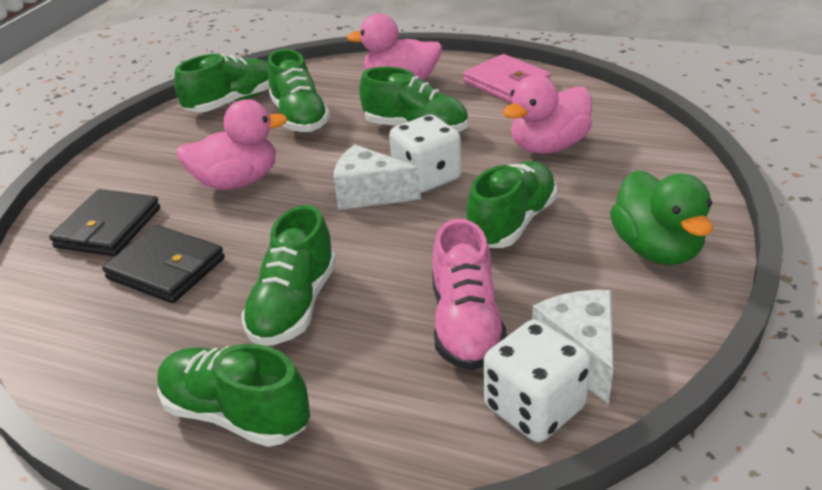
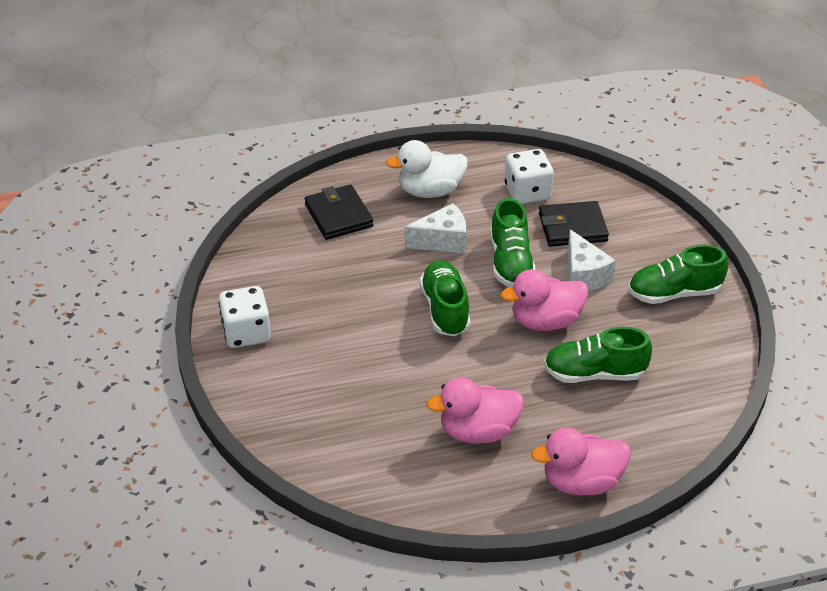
green duck: [610,170,713,265] = 1 -> none = 0
green shoe: [157,344,310,447] [174,54,270,113] [241,205,336,346] [267,49,330,132] [359,67,468,132] [466,161,557,248] = 6 -> [420,260,470,336] [490,198,536,287] [544,327,652,383] [628,245,728,304] = 4
pink shoe: [432,219,507,371] = 1 -> none = 0
pink wallet: [463,54,551,103] = 1 -> none = 0
white duck: none = 0 -> [386,140,468,198] = 1

